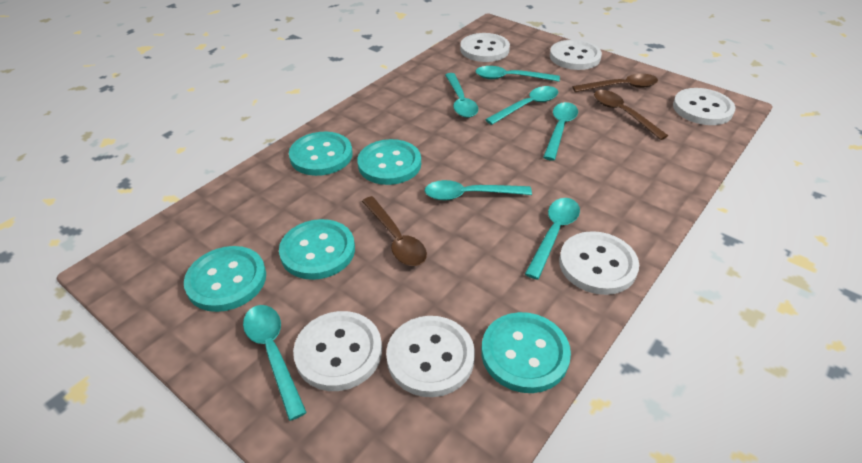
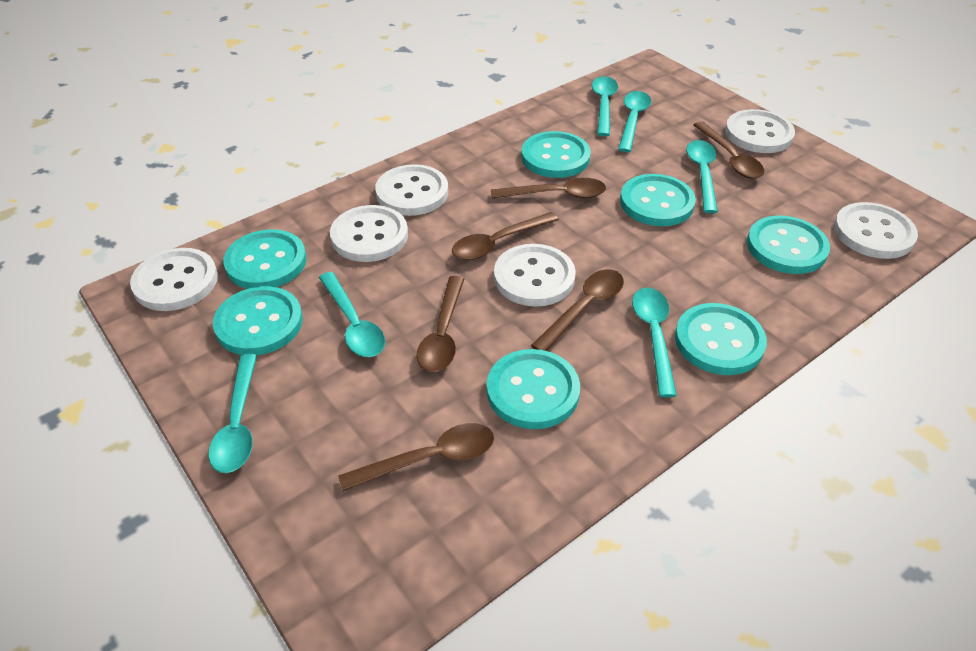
brown spoon: [362,196,427,266] [572,74,658,92] [594,90,668,140] = 3 -> [338,423,494,491] [417,276,464,372] [452,212,559,260] [491,178,606,199] [531,269,624,351] [693,121,764,179] = 6
turquoise button: [184,246,266,312] [279,219,355,280] [289,132,353,176] [357,139,421,185] [481,312,571,393] = 5 -> [213,286,303,355] [223,229,306,289] [487,349,580,429] [521,131,591,178] [620,174,696,226] [675,303,767,375] [747,216,830,274] = 7
turquoise spoon: [243,305,307,421] [425,180,532,200] [445,73,478,118] [476,66,560,82] [485,86,558,125] [525,198,580,280] [543,102,578,161] = 7 -> [209,354,257,473] [319,272,385,357] [592,76,618,136] [618,91,651,152] [632,288,677,397] [686,140,718,213] = 6

